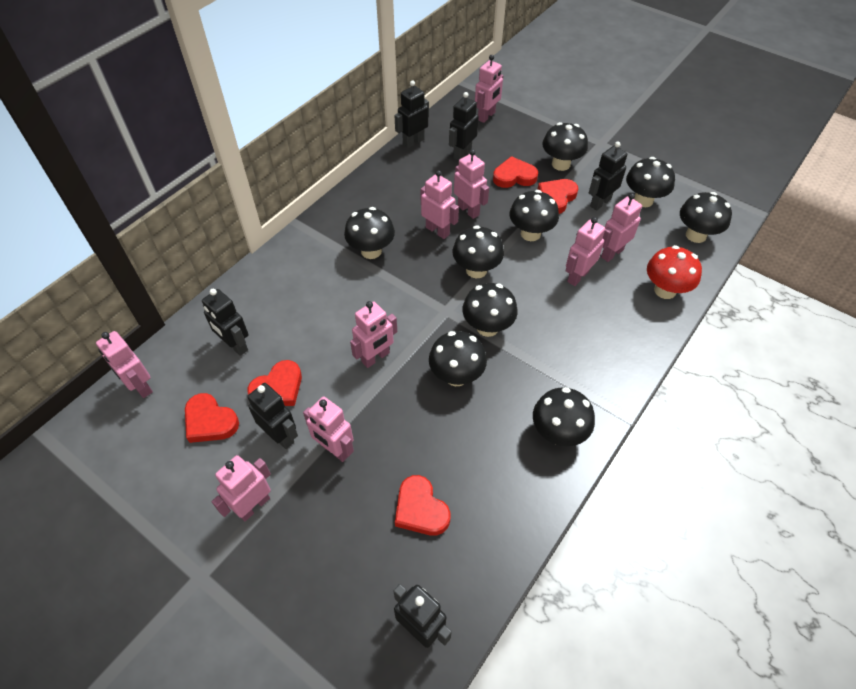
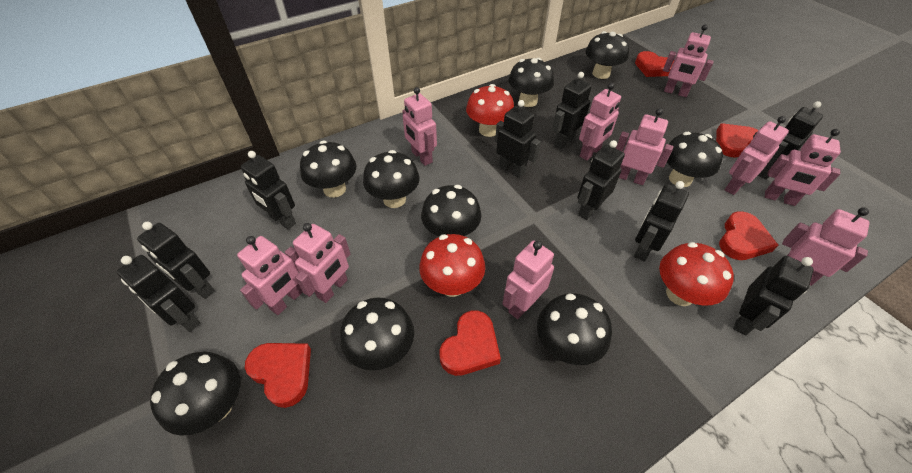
black robot: [202,289,248,356] [248,383,298,449] [394,80,429,148] [394,584,452,648] [449,92,479,161] [589,142,627,210] = 6 -> [117,255,201,332] [137,222,215,299] [241,151,296,230] [495,100,541,178] [552,72,592,149] [577,140,625,220] [634,181,689,262] [733,256,814,335] [757,101,823,180] = 9
pink robot: [96,331,153,398] [212,455,271,521] [303,396,354,462] [350,301,397,368] [420,170,459,239] [454,149,489,219] [475,55,503,123] [566,217,605,286] [601,193,642,262] = 9 -> [237,236,303,315] [293,223,350,303] [402,87,437,166] [503,240,554,319] [579,83,621,160] [616,108,673,185] [663,24,714,97] [725,116,789,195] [765,129,841,206] [782,207,870,286] = 10
red mushroom: [647,245,702,299] = 1 -> [419,234,485,297] [466,84,514,137] [659,242,734,306] = 3

